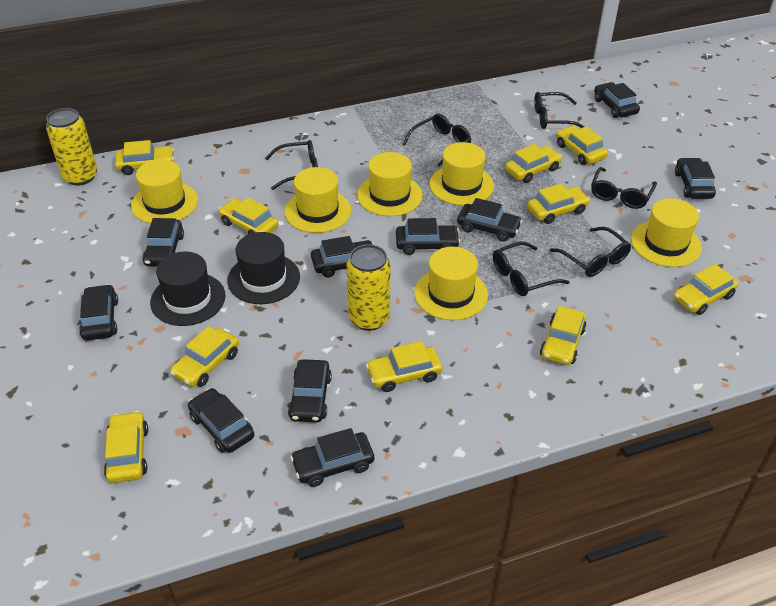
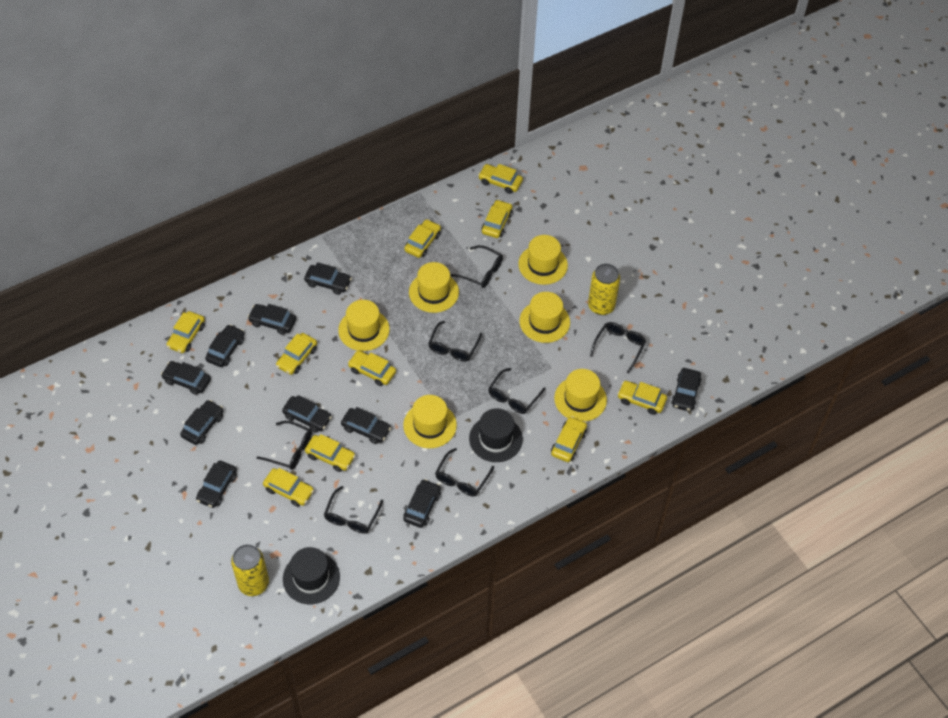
black glasses: [265,140,318,190] [402,114,471,167] [493,241,569,296] [534,92,585,129] [550,227,631,277] [591,167,657,209] = 6 -> [256,421,312,470] [324,486,383,534] [428,321,482,362] [435,448,494,496] [451,245,503,288] [488,368,546,414] [590,322,646,373] = 7

